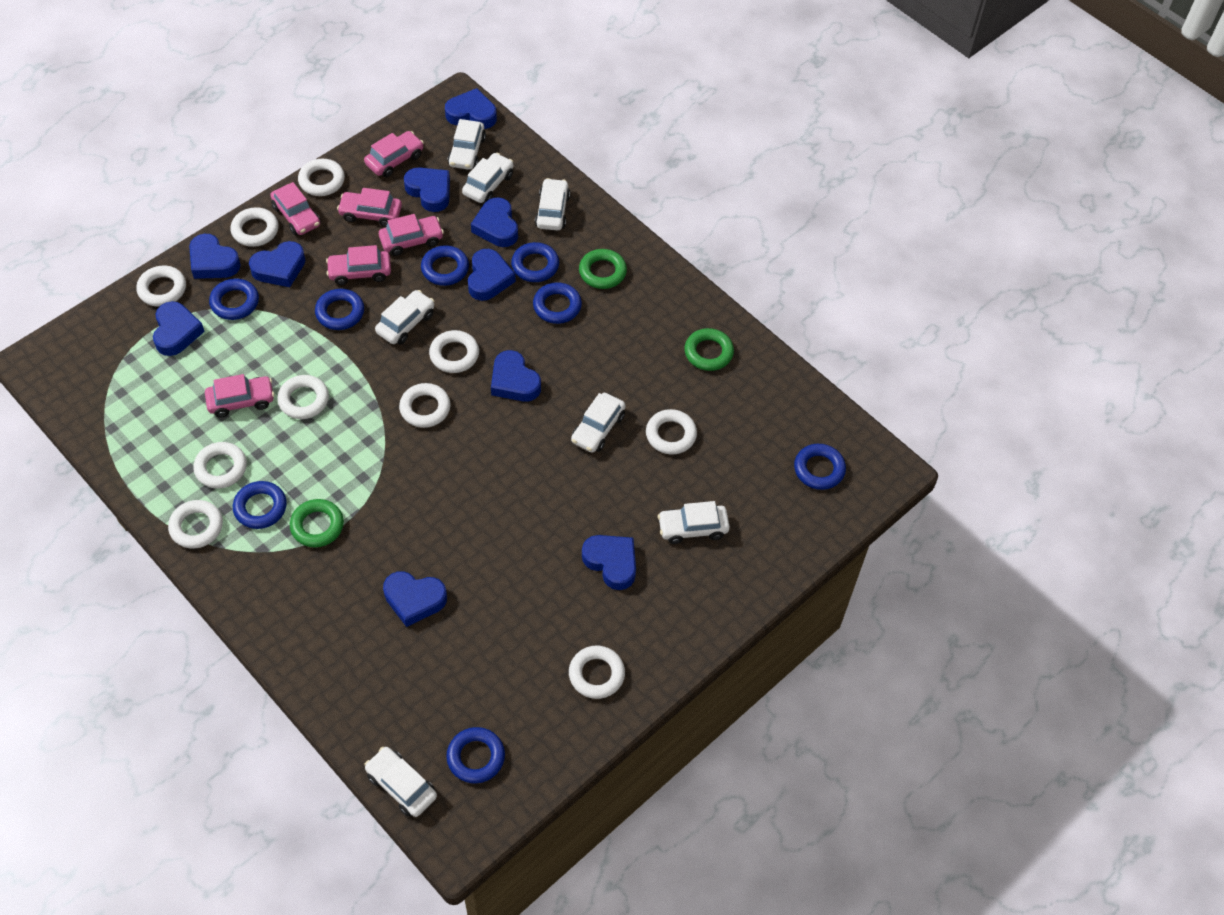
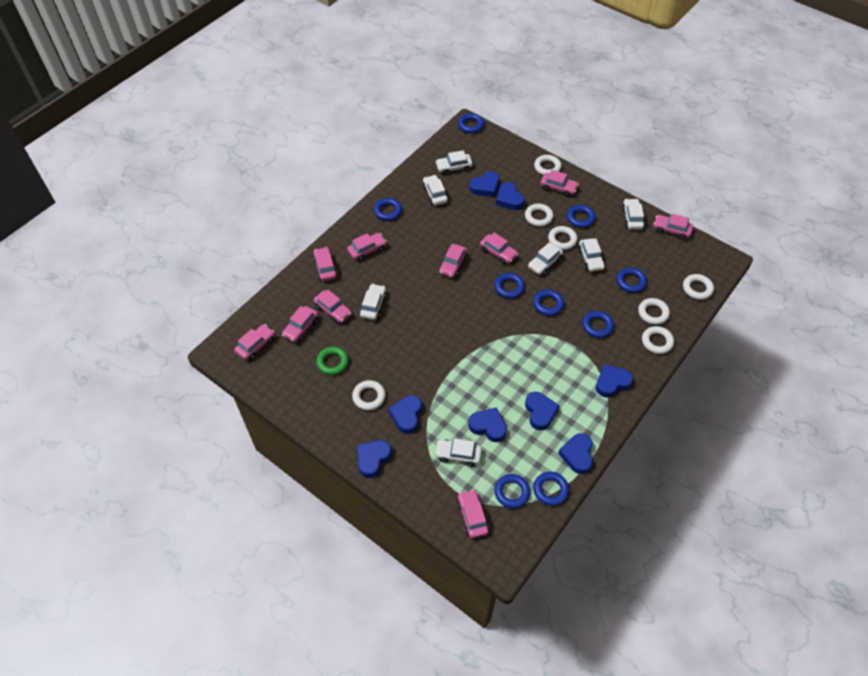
blue heart: [153,301,205,356] [189,234,241,279] [249,241,305,287] [383,571,447,627] [404,167,450,212] [445,88,497,129] [468,249,516,301] [471,197,518,247] [491,350,541,402] [582,535,636,590] = 10 -> [357,440,392,478] [388,395,422,434] [468,407,507,442] [469,171,499,197] [496,182,524,210] [525,392,560,430] [558,433,593,474] [596,365,633,398] = 8
blue ring: [209,279,259,320] [233,481,287,529] [315,289,364,330] [421,245,469,286] [446,727,505,783] [511,242,559,282] [533,282,582,324] [794,444,846,490] = 8 -> [374,198,402,221] [458,113,484,133] [494,273,525,299] [494,474,530,508] [533,289,564,316] [533,472,569,506] [567,205,596,228] [582,311,614,338] [616,267,647,293] = 9
green ring: [290,499,344,547] [579,249,627,289] [684,328,734,371] = 3 -> [316,346,349,375] = 1
pink car: [205,374,274,418] [270,182,320,235] [326,245,391,285] [337,188,402,227] [364,131,424,177] [379,214,444,256] = 6 -> [234,324,275,360] [282,306,318,342] [313,247,338,281] [314,290,351,324] [347,233,387,261] [439,244,468,278] [457,489,489,538] [480,233,518,264] [540,170,579,197] [653,214,693,240] = 10
white ring: [136,266,186,307] [168,500,223,548] [193,442,247,489] [231,207,279,247] [277,375,329,419] [298,159,345,196] [399,383,451,428] [429,330,479,373] [569,646,625,699] [646,409,697,455] = 10 -> [352,380,386,411] [525,204,554,227] [534,155,562,175] [548,226,578,250] [638,298,670,325] [642,326,674,354] [683,274,714,300] = 7

